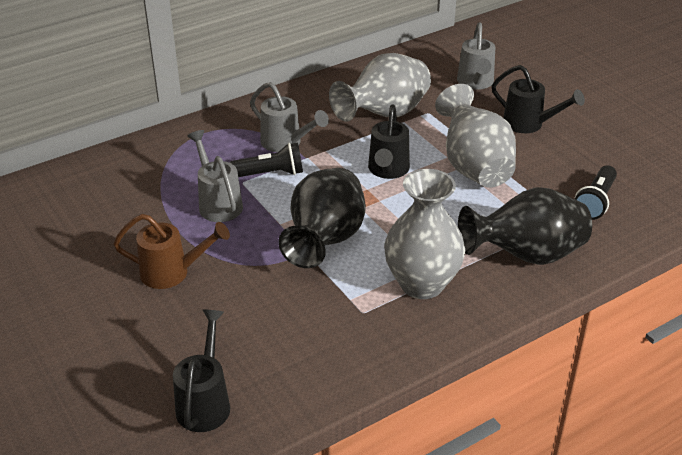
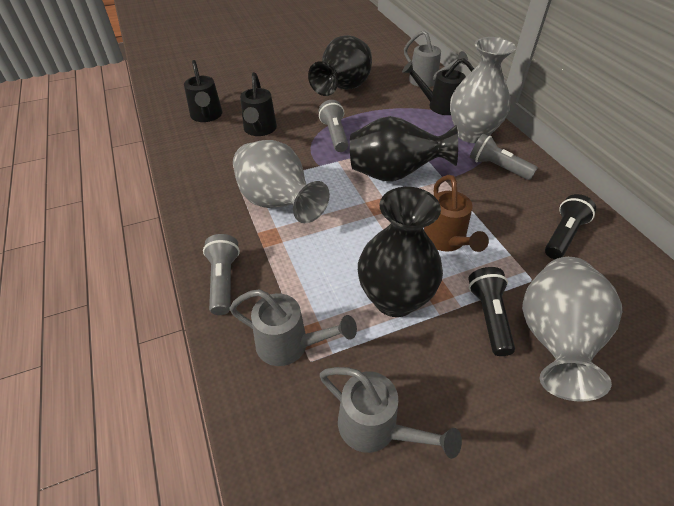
black vase: [278,168,366,268] [458,187,592,265] = 2 -> [308,35,372,96] [350,116,458,182] [358,187,443,317] = 3
grey flashlight: none = 0 -> [203,234,240,315] [319,100,348,152] [470,134,538,180] = 3

